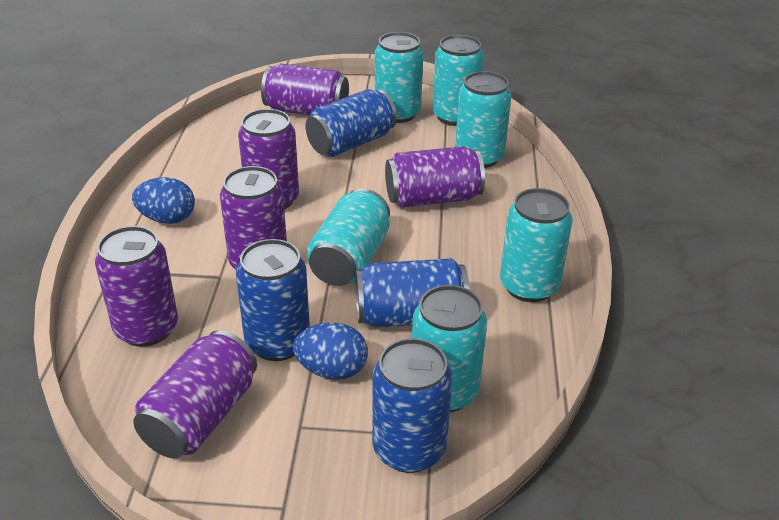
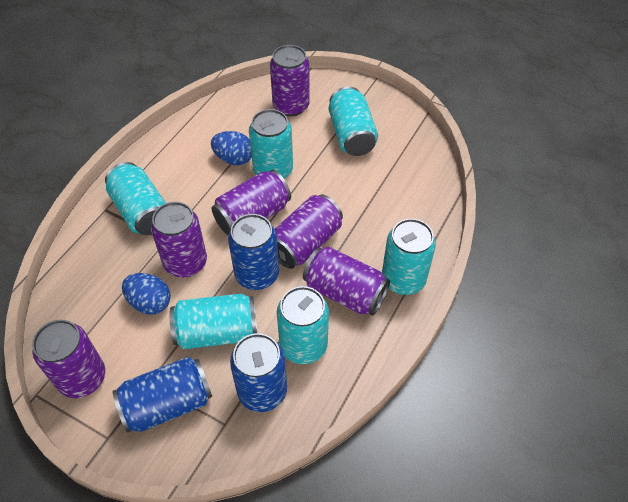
blue can: [236,239,310,361] [305,89,397,157] [355,258,470,328] [372,338,453,473] = 4 -> [113,357,212,433] [228,214,279,290] [230,333,287,412] = 3

